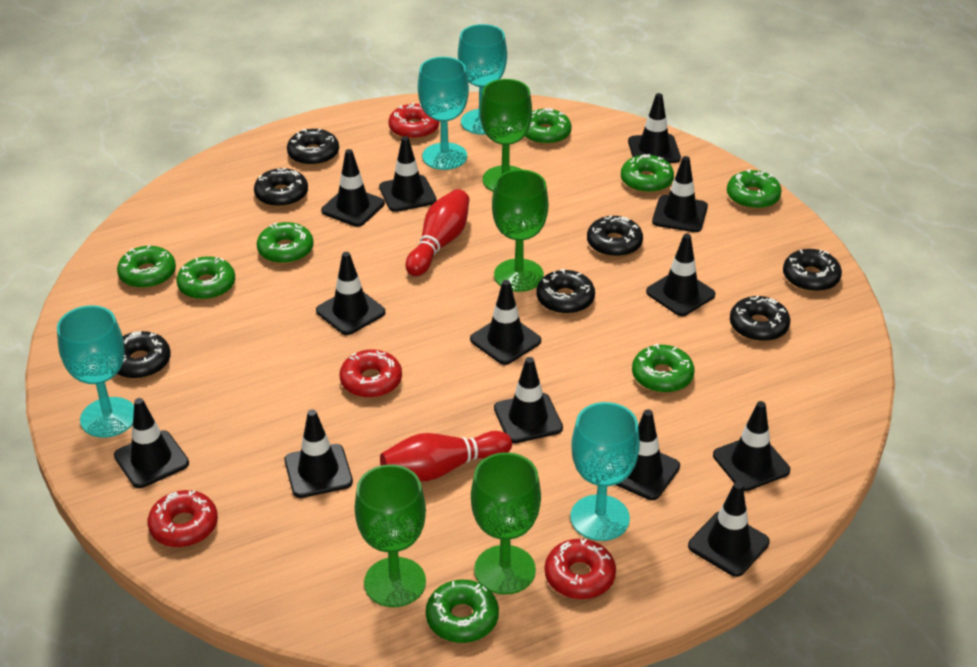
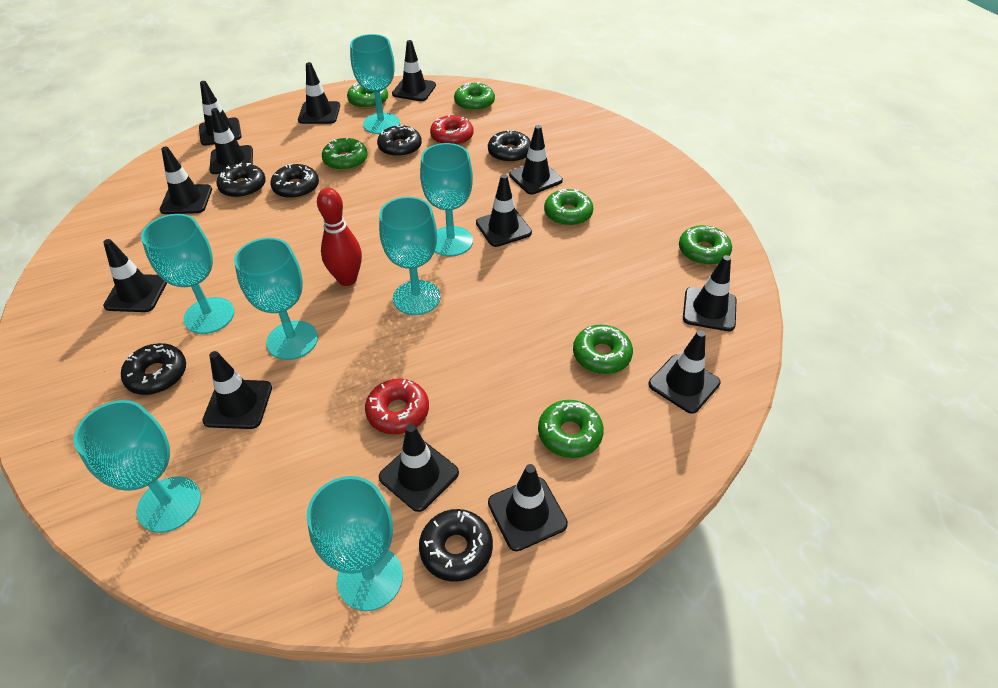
black donut: [117,331,171,379] [254,168,308,207] [287,128,339,166] [537,269,595,314] [587,215,643,257] [730,296,790,342] [783,249,842,292] = 7 -> [121,343,186,395] [217,163,266,198] [270,164,319,199] [377,125,422,157] [419,509,493,582] [488,130,531,163] = 6
green donut: [117,245,176,289] [177,256,235,300] [257,222,314,264] [426,579,499,643] [525,108,572,145] [621,154,674,193] [632,344,694,393] [727,169,782,209] = 8 -> [322,137,367,171] [347,83,388,109] [454,82,495,111] [538,400,604,458] [544,189,593,226] [573,325,633,374] [679,225,732,265] = 7
green goblet: [355,464,426,607] [471,452,541,595] [480,79,532,191] [492,169,548,292] = 4 -> none = 0
red bowling pin: [380,431,512,481] [406,189,469,276] = 2 -> [317,187,362,286] = 1
red donut: [148,490,218,547] [340,349,402,398] [388,103,439,139] [545,539,616,599] = 4 -> [365,379,429,434] [430,115,473,145] = 2
turquoise goblet: [57,305,134,438] [418,57,469,170] [458,24,507,135] [570,402,640,541] = 4 -> [73,400,201,533] [141,214,235,334] [234,238,318,360] [307,476,403,611] [350,34,400,134] [379,197,441,315] [420,143,473,256] = 7

